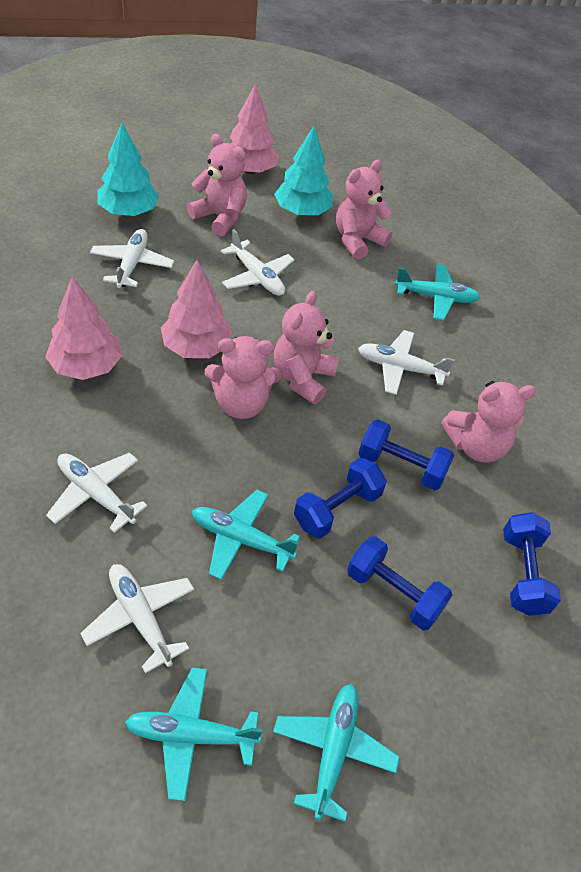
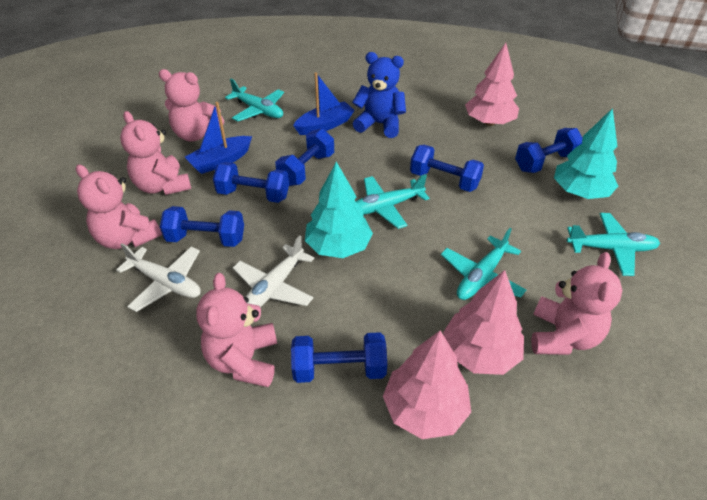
blue boat: none = 0 -> [185,102,252,174] [293,73,355,135] = 2
blue dumbbell: [294,458,387,539] [347,536,452,630] [358,419,454,490] [503,512,561,616] = 4 -> [160,206,244,247] [213,162,289,203] [275,128,334,186] [291,332,387,383] [410,145,484,192] [515,128,583,173] = 6
blue teddy bear: none = 0 -> [352,52,406,138] = 1
white plane: [46,452,147,533] [80,564,194,673] [90,229,174,288] [221,229,294,296] [358,330,455,395] = 5 -> [116,243,201,312] [233,235,314,307] = 2

